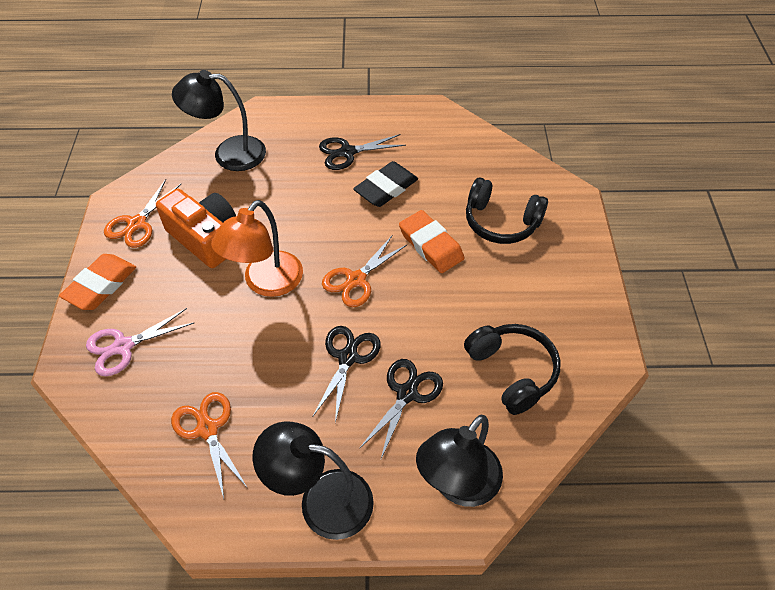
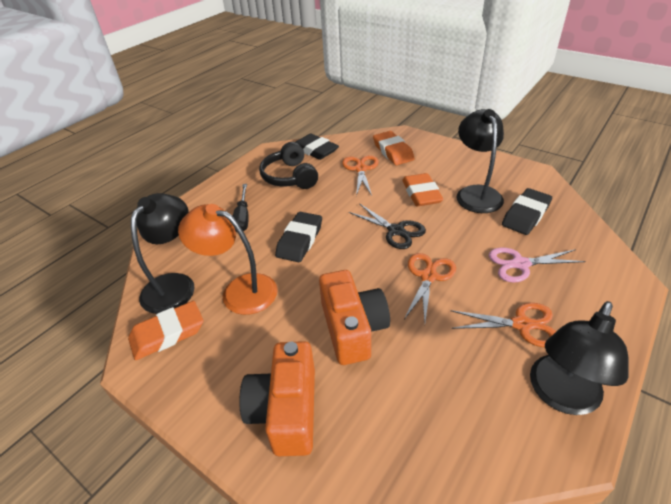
black eraser: [353,161,418,207] = 1 -> [275,212,322,263] [296,133,339,160] [502,188,552,235] = 3
black headphones: [464,324,561,415] [466,177,548,244] = 2 -> [259,142,318,189] = 1
black scissors: [313,326,381,423] [319,134,406,170] [359,359,443,461] = 3 -> [349,203,426,249] = 1
black screwdriver: none = 0 -> [233,184,249,232] = 1
orange camera: [156,189,236,268] = 1 -> [239,341,315,456] [319,270,390,365] = 2
orange eraser: [59,254,136,310] [399,210,464,273] = 2 -> [128,301,203,360] [373,131,415,165] [402,173,444,206] = 3

